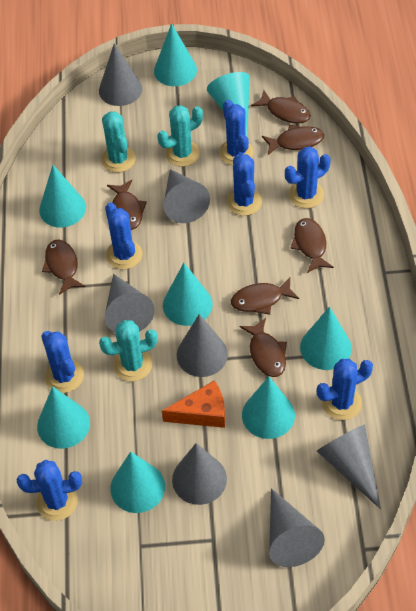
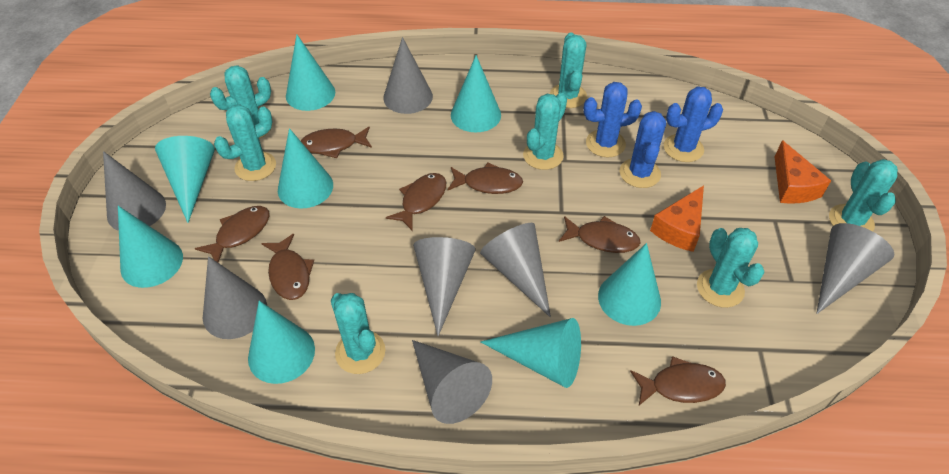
blue cactus: [17,460,82,521] [41,331,84,393] [105,202,142,270] [219,100,254,165] [226,154,262,216] [285,146,331,208] [317,359,373,420] = 7 -> [583,82,642,157] [619,111,666,188] [664,86,723,162] = 3
orange cheese: [162,380,225,428] = 1 -> [650,185,704,252] [775,140,831,204] = 2
turquoise cactus: [99,320,158,381] [101,111,136,173] [157,105,203,167] = 3 -> [210,65,272,138] [214,104,276,181] [331,293,386,374] [523,93,567,170] [550,32,587,108] [697,228,764,308] [829,159,898,231] = 7

